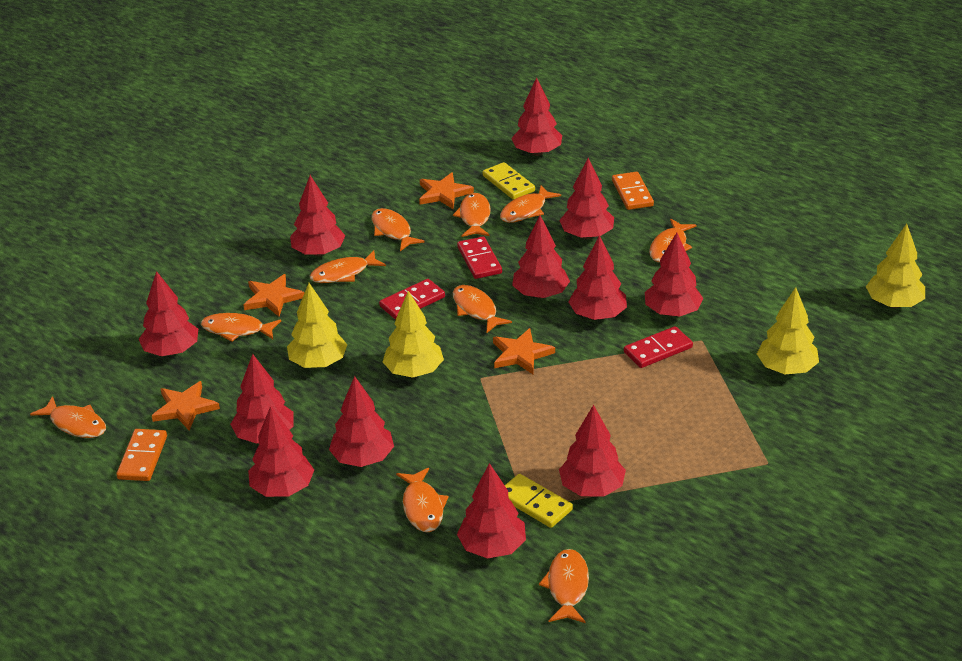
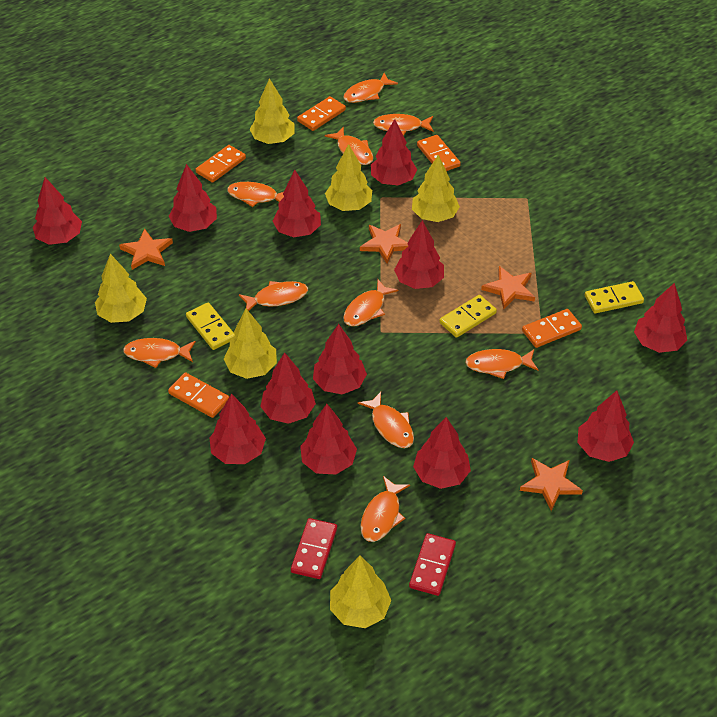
orange domino: [116,429,167,481] [612,172,654,210] = 2 -> [168,372,229,418] [196,145,246,183] [297,96,346,131] [417,135,461,171] [522,309,582,348] = 5
red domino: [379,279,445,320] [457,236,502,279] [624,326,693,368] = 3 -> [291,518,337,579] [409,533,456,596] = 2
yellow domino: [482,162,535,200] [505,474,573,528] = 2 -> [186,303,235,350] [439,295,497,338] [585,281,644,313] = 3
yellow tree: [287,283,348,368] [383,291,444,378] [757,287,819,374] [866,224,925,308] = 4 -> [95,254,147,323] [224,309,277,379] [250,78,295,144] [325,144,372,211] [330,556,391,628] [412,154,460,222] = 6

